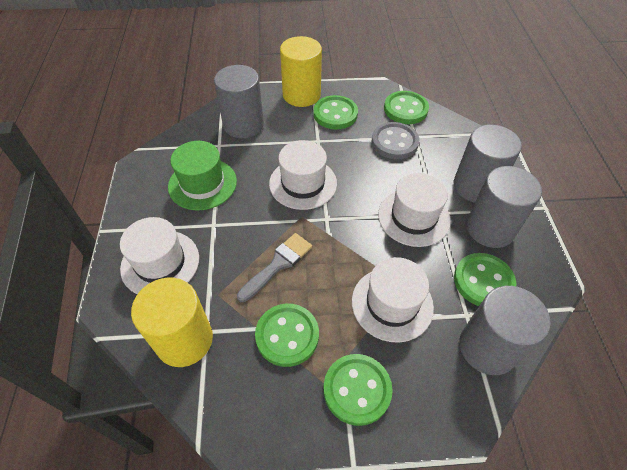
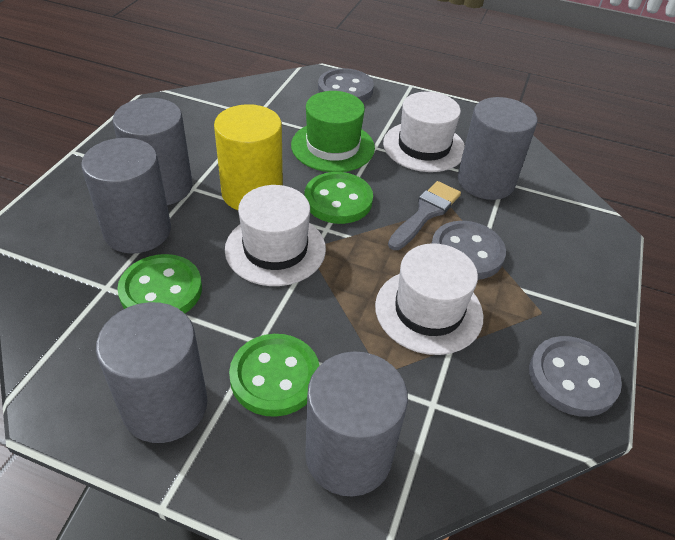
green button: [255,304,319,367] [313,95,358,130] [323,354,393,426] [384,91,429,124] [454,253,516,306] = 5 -> [117,254,202,313] [229,334,319,417] [305,172,373,224] = 3
grey button: [371,122,419,159] = 1 -> [318,68,374,102] [432,221,506,280] [529,336,622,417] = 3
grey cylinder: [214,65,264,138] [454,124,522,203] [460,286,551,375] [466,166,542,248] = 4 -> [81,138,171,254] [96,302,208,443] [113,98,192,205] [305,351,408,497] [458,97,537,200] = 5
white hat: [120,217,199,294] [269,140,337,210] [352,257,434,343] [378,173,451,247] = 4 -> [225,185,326,286] [375,243,483,355] [383,92,465,172] = 3
yellow cylinder: [131,278,213,367] [280,36,322,107] = 2 -> [214,104,283,210] = 1

